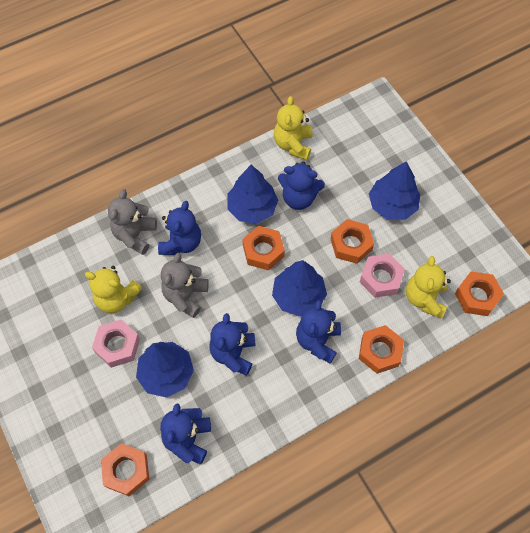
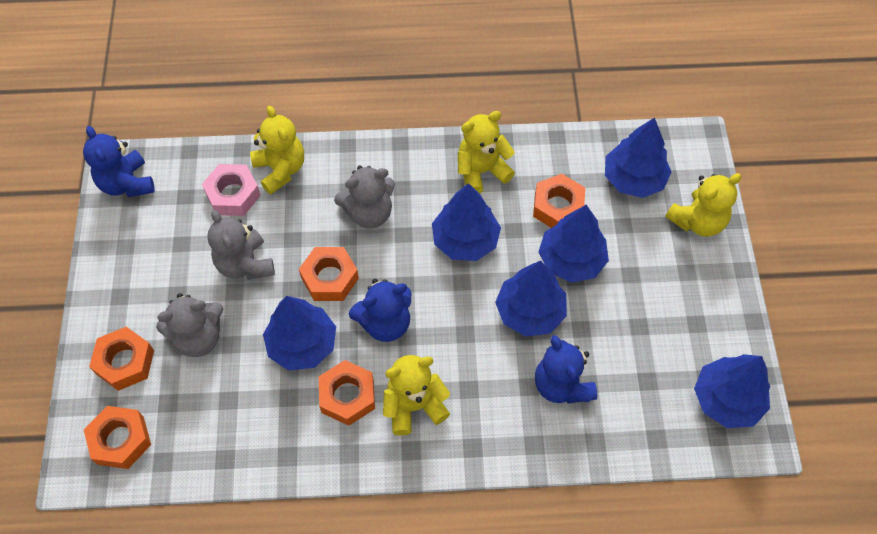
blue teddy bear: [158,201,201,255] [160,403,211,465] [209,313,256,376] [278,162,325,210] [296,300,341,364] = 5 -> [83,126,155,197] [349,279,411,342] [535,335,597,404] = 3
blue tree: [136,342,194,398] [227,165,278,224] [272,260,327,317] [369,161,420,220] = 4 -> [263,296,336,370] [432,183,501,261] [495,261,567,337] [538,205,609,283] [605,117,671,198] [694,354,770,428] = 6
grey teddy bear: [108,189,157,255] [161,253,209,318] = 2 -> [156,293,223,357] [207,210,275,280] [334,166,395,229] = 3
pink nut: [92,319,140,368] [360,253,405,298] = 2 -> [202,164,261,216] = 1
yellow teddy bear: [85,266,142,313] [274,96,313,160] [406,256,451,319] = 3 -> [250,106,304,195] [383,355,450,436] [458,111,515,194] [665,173,741,237] = 4

